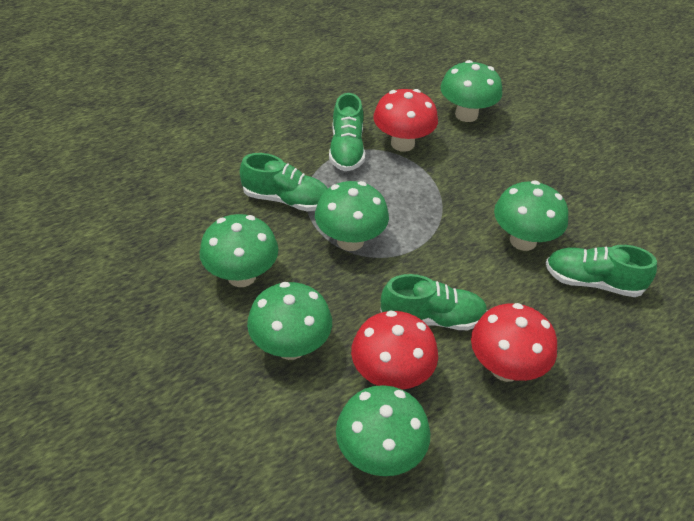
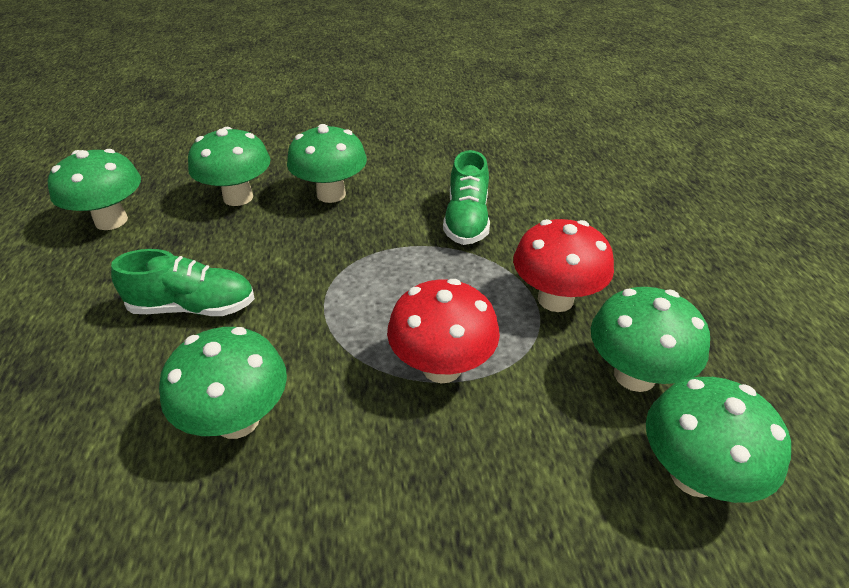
green shoe: [240,153,328,211] [329,93,365,171] [380,274,487,330] [546,245,657,297] = 4 -> [111,249,255,316] [443,150,490,245] = 2
red mushroom: [351,310,438,390] [373,89,438,152] [471,303,557,382] = 3 -> [387,279,500,383] [513,219,614,312] = 2

